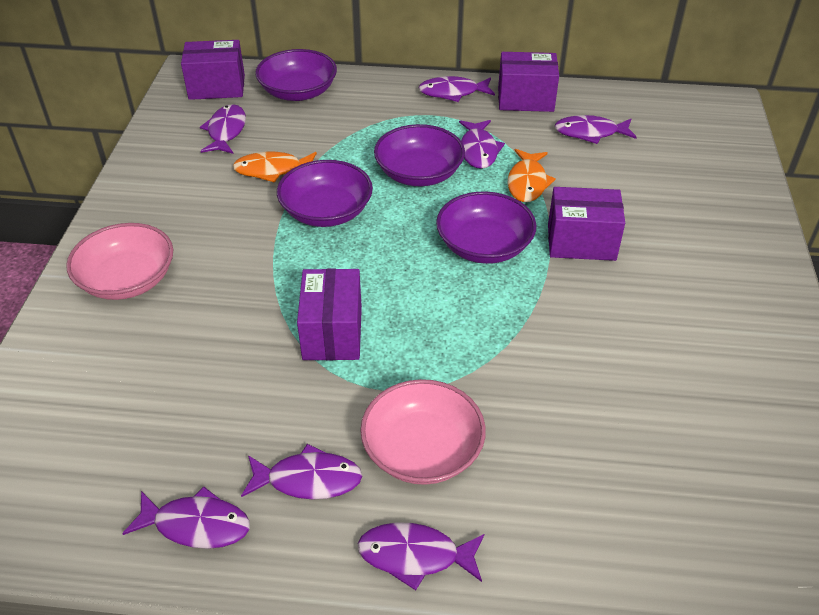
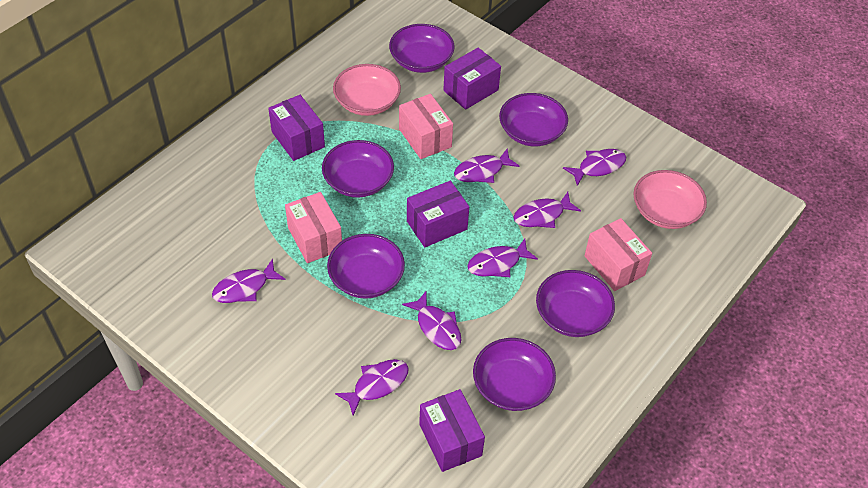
orange fish: [233,152,317,183] [508,149,556,202] = 2 -> none = 0
pink box: none = 0 -> [285,192,342,263] [399,94,453,159] [585,218,652,291] = 3
purple bowl: [255,49,337,101] [277,160,373,227] [374,124,465,186] [436,191,537,264] = 4 -> [322,140,394,197] [327,234,405,299] [389,24,455,73] [473,338,556,411] [499,93,568,146] [536,270,615,337] = 6

